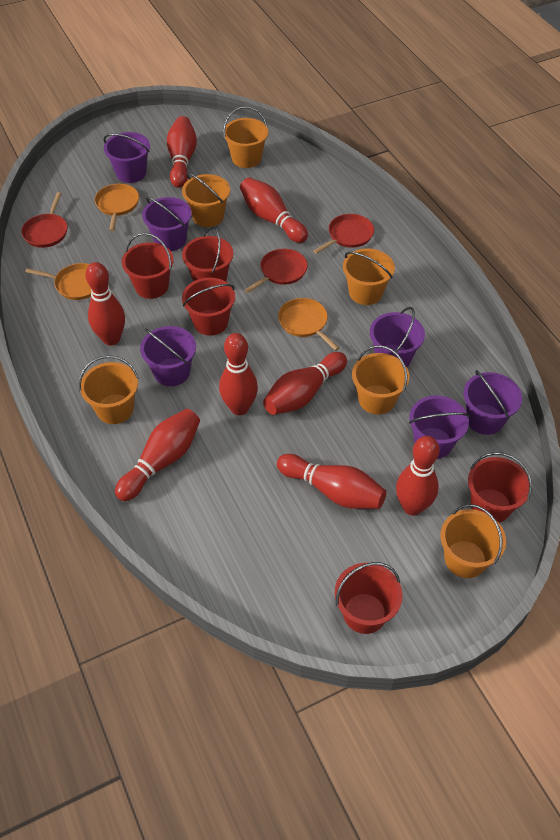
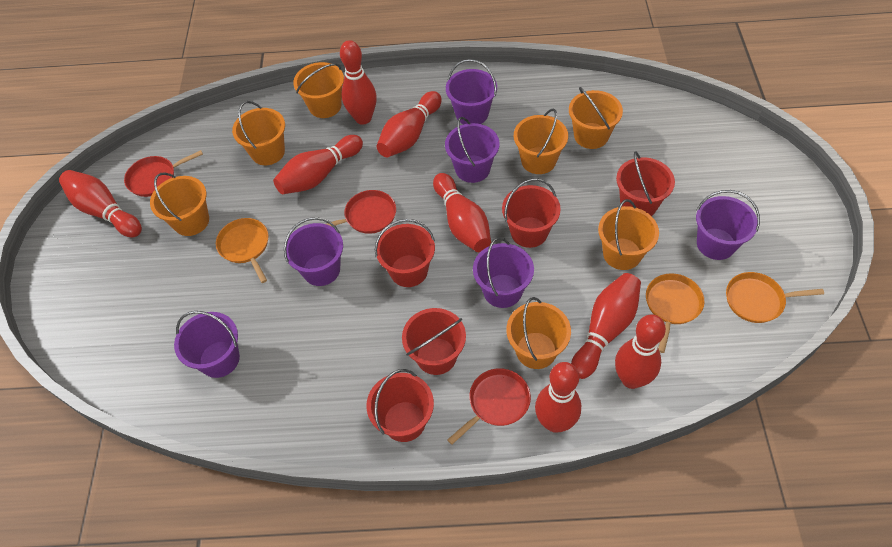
orange bucket: [79,355,139,424] [182,172,230,227] [223,106,268,168] [343,248,395,305] [352,345,409,415] [440,504,506,578] = 6 -> [150,172,209,236] [232,101,285,165] [293,62,344,118] [506,297,571,369] [514,109,568,174] [569,87,623,149] [598,199,659,270] = 7

